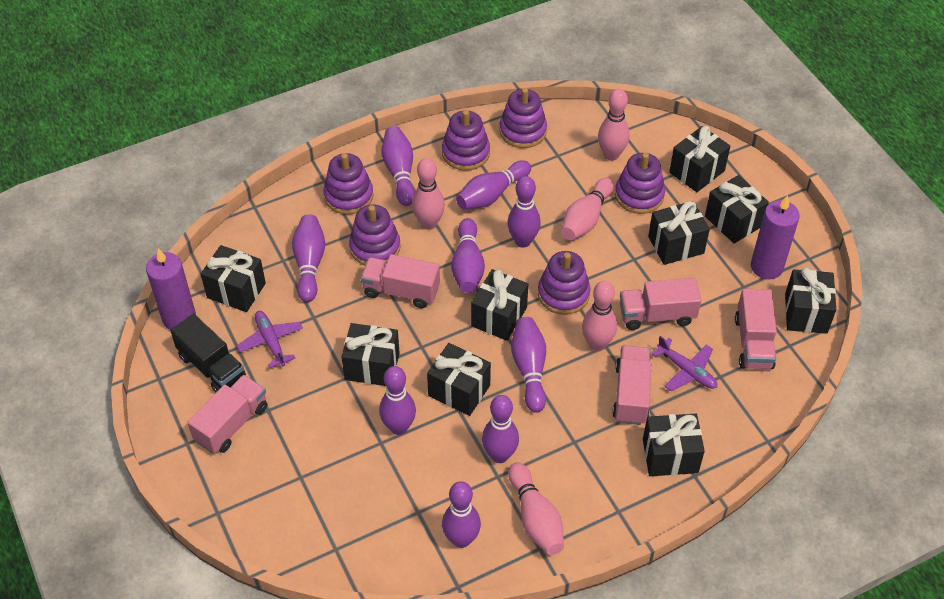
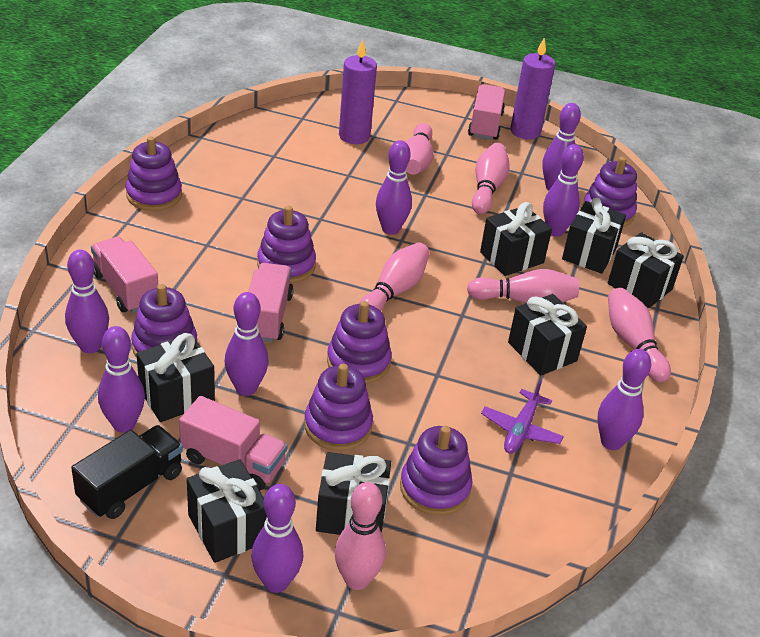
black gift: [201,245,266,312] [341,323,400,386] [427,343,491,416] [471,269,528,341] [643,414,705,476] [648,201,710,265] [669,126,730,192] [705,175,769,244] [785,267,836,334] = 9 -> [136,333,215,422] [187,459,267,563] [316,452,391,535] [480,202,552,276] [508,294,587,376] [562,198,626,274] [608,232,684,308] = 7
pink bowling pin: [412,158,445,230] [508,463,564,555] [561,178,614,240] [582,281,617,351] [598,89,630,161] = 5 -> [335,482,386,590] [359,242,430,311] [405,123,433,175] [467,269,579,303] [472,143,510,214] [608,288,671,382] = 6
pink truck: [187,375,267,453] [361,254,440,308] [612,345,652,425] [620,278,701,330] [735,289,777,369] = 5 -> [91,237,158,313] [179,396,287,490] [248,263,294,342] [468,84,505,140] = 4
purple bowling pin: [292,214,325,302] [379,366,416,435] [382,126,415,206] [442,481,481,548] [451,218,485,293] [456,160,531,210] [482,395,519,463] [507,176,541,248] [511,317,546,412] = 9 -> [65,250,109,353] [98,326,145,433] [225,292,269,396] [251,484,303,593] [376,140,412,235] [542,103,581,190] [543,144,584,237] [597,349,651,450] = 8
purple plane: [237,311,303,368] [652,336,717,391] = 2 -> [481,380,564,454] = 1
purple stacking toy: [323,153,373,215] [349,204,401,266] [442,110,490,171] [499,88,547,148] [538,251,590,315] [615,153,665,214] = 6 -> [126,136,182,211] [131,284,197,357] [257,205,316,283] [304,364,373,451] [327,301,392,384] [400,426,473,515] [582,157,637,227] = 7

